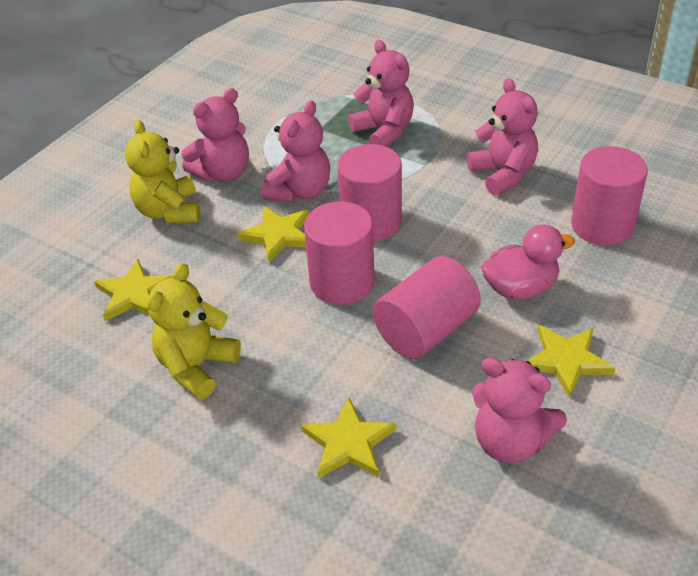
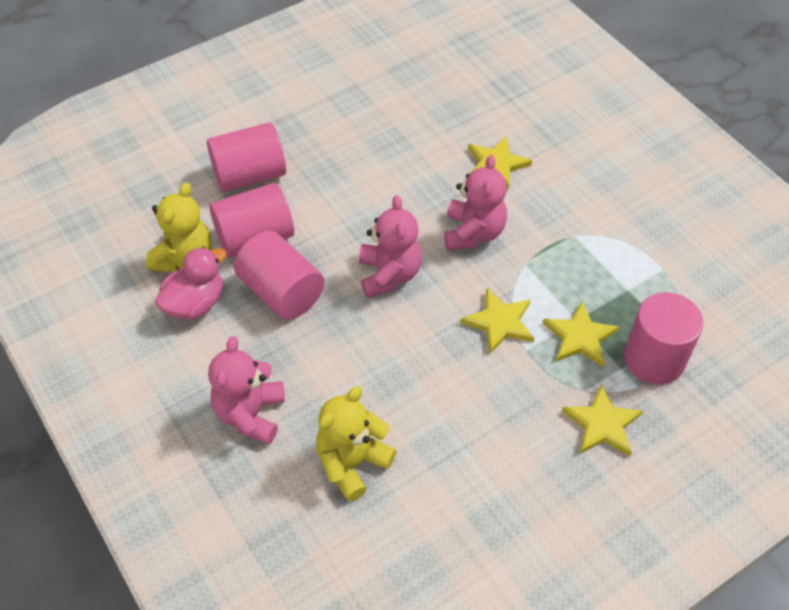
pink teddy bear: [181,88,249,182] [262,100,330,203] [348,40,414,147] [467,78,538,196] [472,357,567,463] = 5 -> [208,336,285,445] [359,195,422,298] [444,155,507,250] = 3

